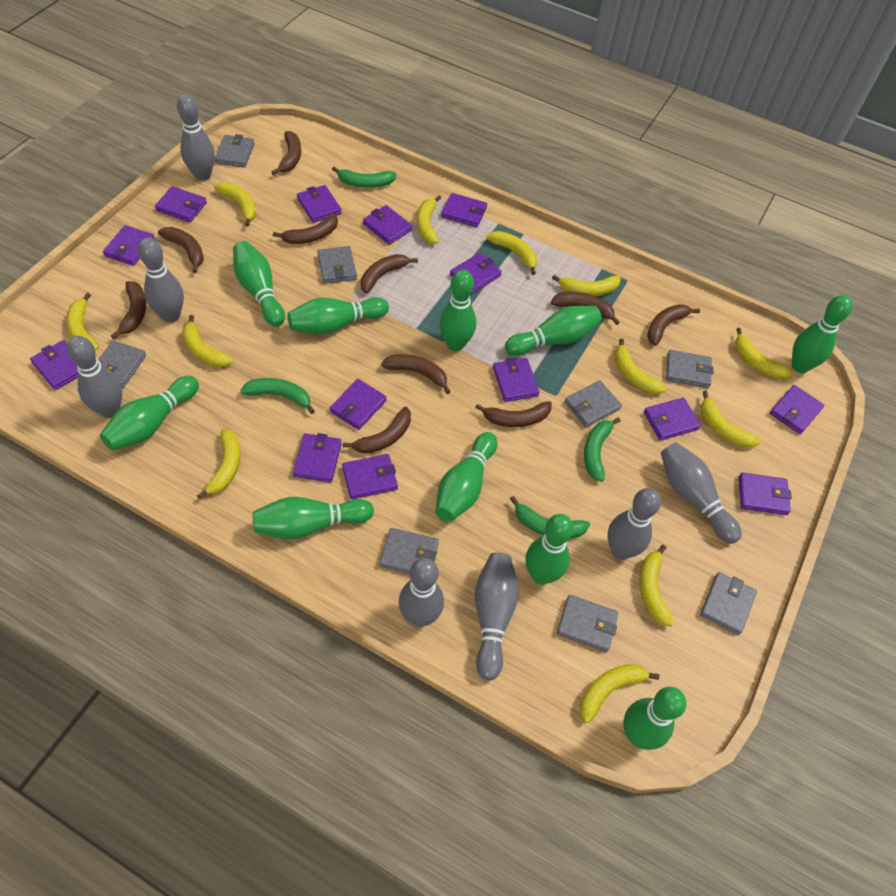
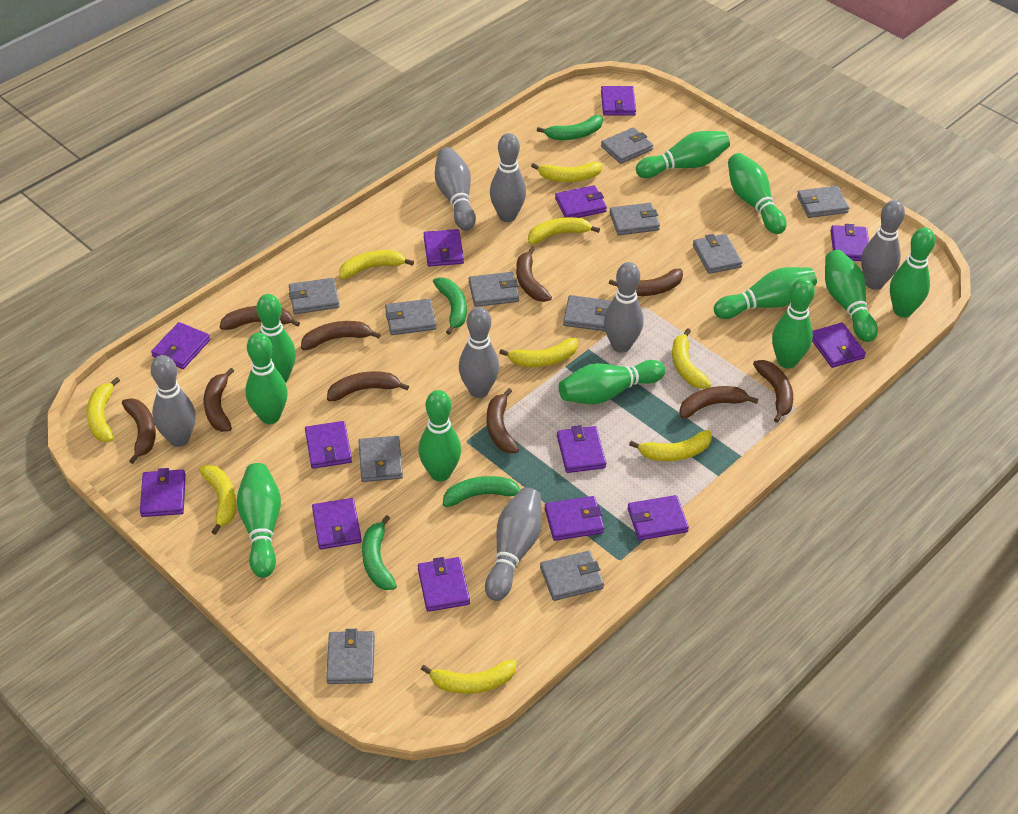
green bowling pin: [100,376,199,450] [233,241,285,327] [253,497,374,539] [288,297,389,335] [435,432,498,522] [439,270,476,351] [505,306,602,356] [525,514,574,585] [623,687,686,750] [792,295,853,373] = 10 -> [237,463,281,578] [246,333,288,424] [256,294,296,383] [418,390,461,482] [559,360,665,404] [636,131,730,178] [714,267,817,319] [728,153,786,234] [772,278,815,368] [825,250,878,342] [890,228,935,317] = 11
grey wallet: [98,341,146,388] [215,134,255,168] [317,246,357,284] [380,528,439,574] [557,595,618,652] [565,380,622,428] [666,350,714,388] [700,572,757,635] = 8 -> [289,278,340,314] [326,629,375,684] [358,436,403,482] [385,299,437,335] [469,272,519,307] [540,551,604,601] [563,295,612,331] [601,127,653,164] [609,203,660,235] [693,234,742,274] [797,186,849,218] = 11
purple wallet: [30,340,78,390] [103,225,155,266] [155,186,207,222] [293,433,342,482] [297,185,342,223] [330,379,387,430] [342,454,398,500] [363,205,412,245] [441,193,487,227] [450,253,502,294] [493,358,540,402] [644,398,701,441] [739,473,792,515] [770,385,824,434] = 14 -> [140,468,186,517] [151,322,210,369] [305,421,352,469] [312,498,362,549] [418,557,470,612] [423,229,464,267] [545,496,604,541] [555,185,607,218] [557,425,606,473] [601,86,636,116] [627,495,689,540] [812,322,866,368] [830,224,869,261] = 13
yellow banana: [66,293,99,350] [182,315,233,367] [197,429,240,500] [214,182,256,227] [417,195,441,244] [486,231,537,275] [552,275,620,296] [580,664,659,723] [615,339,667,394] [639,545,674,627] [701,391,761,448] [735,328,793,379] = 12 -> [86,377,120,442] [199,465,236,535] [339,250,414,279] [421,659,517,694] [499,338,578,367] [528,217,600,244] [531,162,603,182] [629,430,712,461] [672,328,711,389] = 9

